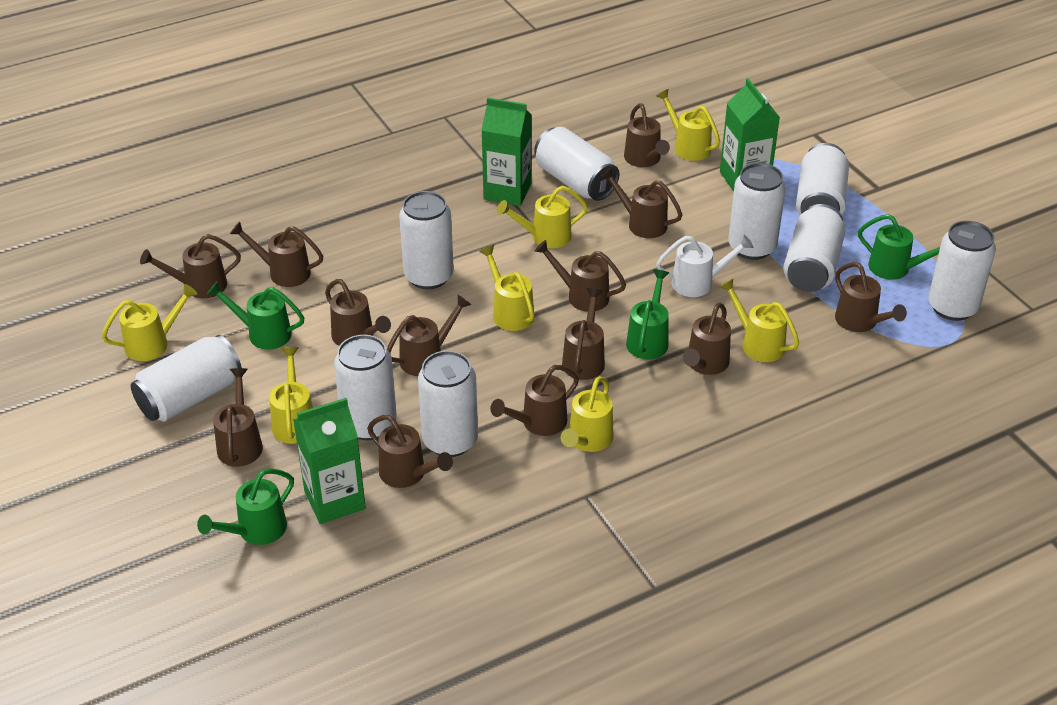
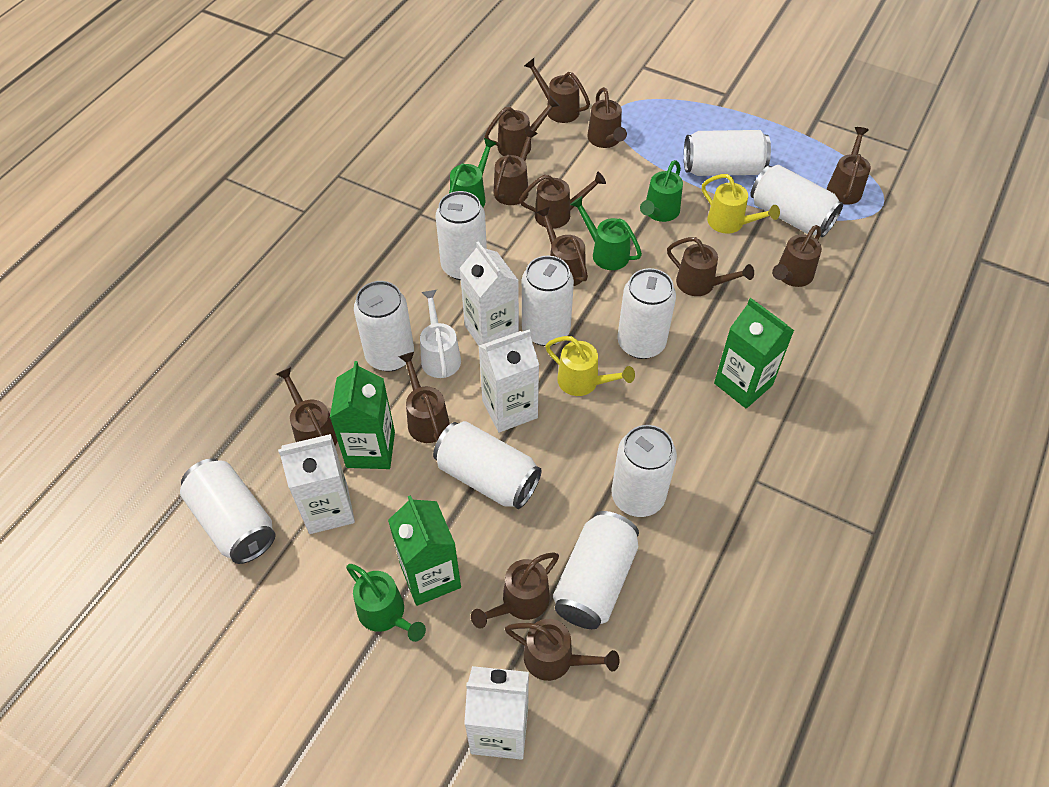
white can: [131,335,242,422] [334,335,397,440] [399,191,454,289] [418,351,478,457] [534,127,619,201] [728,163,786,260] [783,204,846,292] [796,143,849,215] [928,221,996,321] = 9 -> [180,458,275,564] [354,281,414,371] [433,421,542,509] [435,191,487,280] [522,256,574,346] [553,511,639,629] [611,425,677,517] [617,268,676,359] [684,130,771,176] [750,165,843,237] = 10
white carton: none = 0 -> [278,434,355,534] [459,241,519,346] [464,666,529,760] [479,329,539,433] = 4
yellow watering can: [101,284,198,361] [269,347,313,444] [479,245,534,331] [497,186,588,248] [561,376,613,452] [656,89,720,161] [719,279,799,362] = 7 -> [545,336,635,396] [702,174,780,234] = 2

